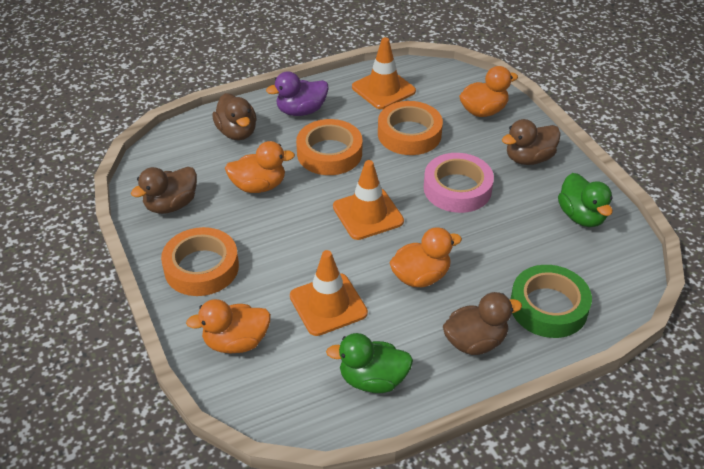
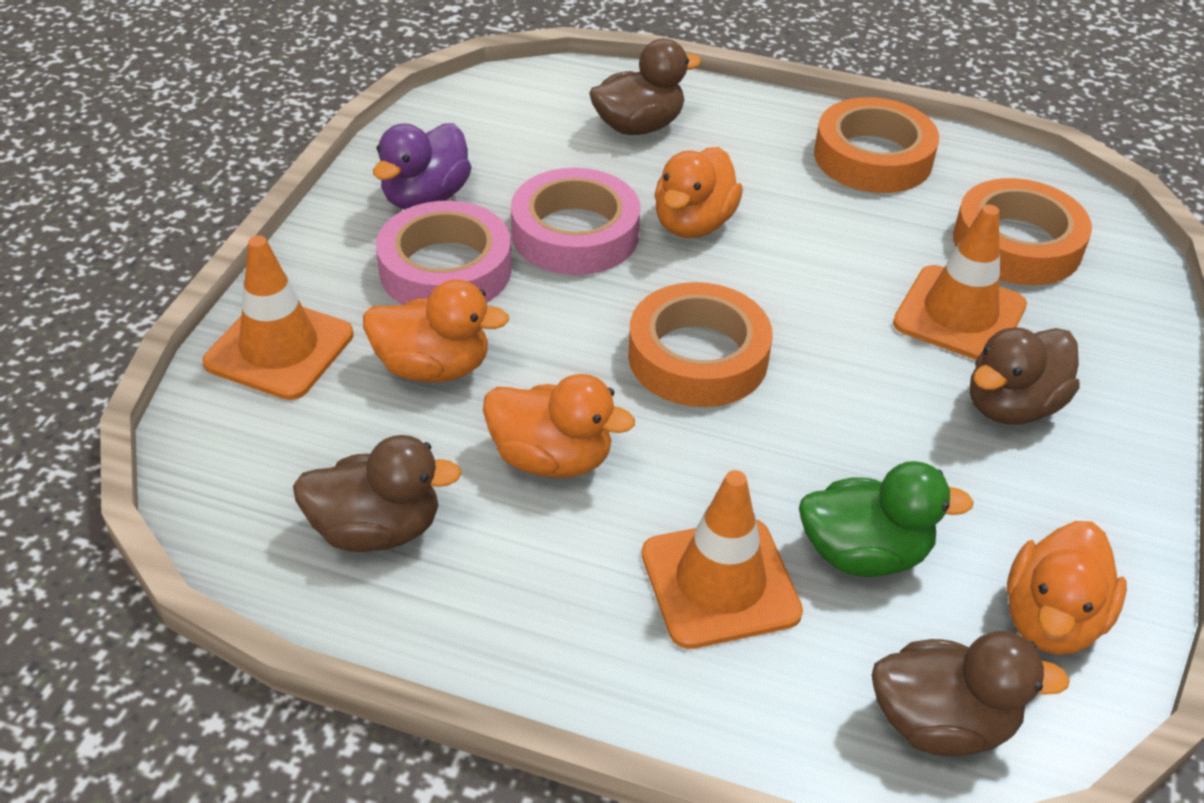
green duck: [326,333,413,393] [558,173,613,227] = 2 -> [799,461,974,577] = 1
green tape: [511,265,592,338] = 1 -> none = 0
pink tape: [424,153,494,213] = 1 -> [376,201,512,305] [511,168,640,275] = 2

